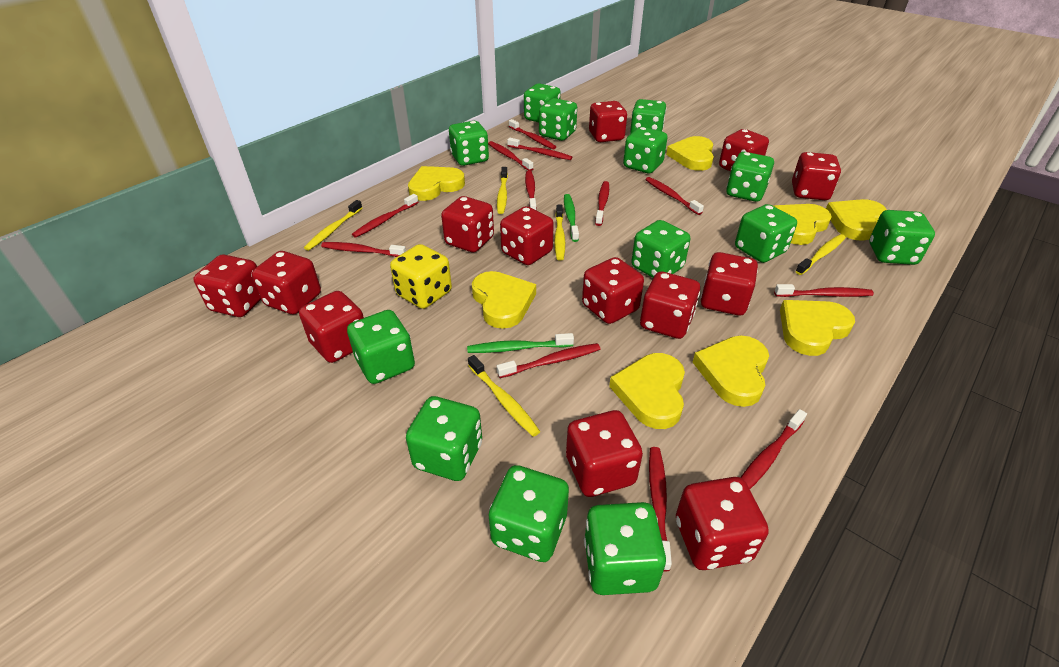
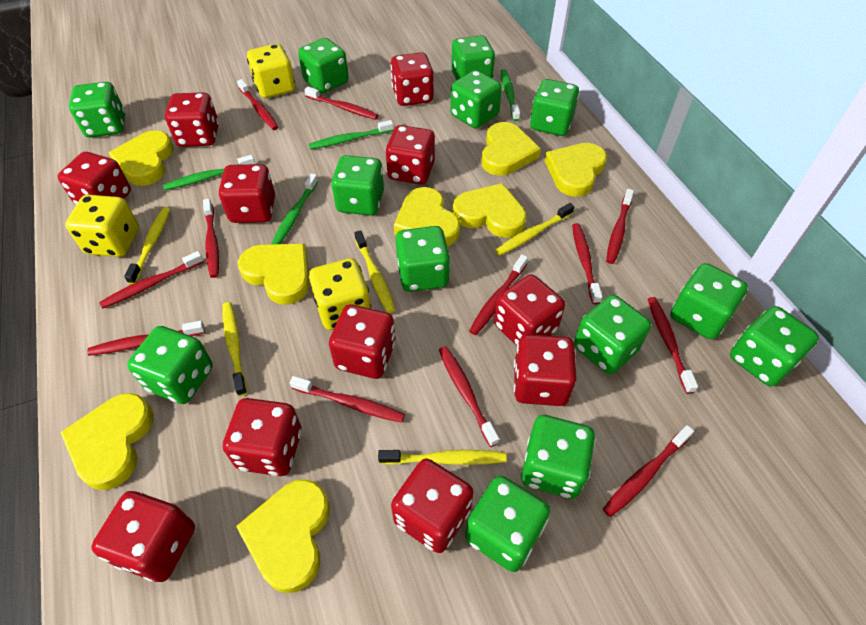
green toothbrush: [467,333,574,353] [564,194,579,242] = 2 -> [163,155,255,190] [271,173,318,244] [309,120,393,149] [501,69,520,121] = 4
red dice: [193,254,261,317] [252,251,321,314] [299,291,364,363] [441,196,494,252] [500,206,554,265] [566,410,643,497] [582,257,644,324] [589,101,627,142] [640,272,700,339] [676,477,769,570] [701,252,758,316] [719,129,769,172] [792,152,841,200] = 13 -> [58,152,131,205] [91,491,195,582] [165,92,219,147] [219,164,275,223] [223,398,302,476] [329,304,396,379] [385,125,435,185] [390,52,434,106] [391,458,474,553] [494,274,565,346] [514,334,577,406] = 11
yellow dice: [390,244,452,309] = 1 -> [65,195,139,257] [247,44,295,98] [309,258,371,330] = 3

